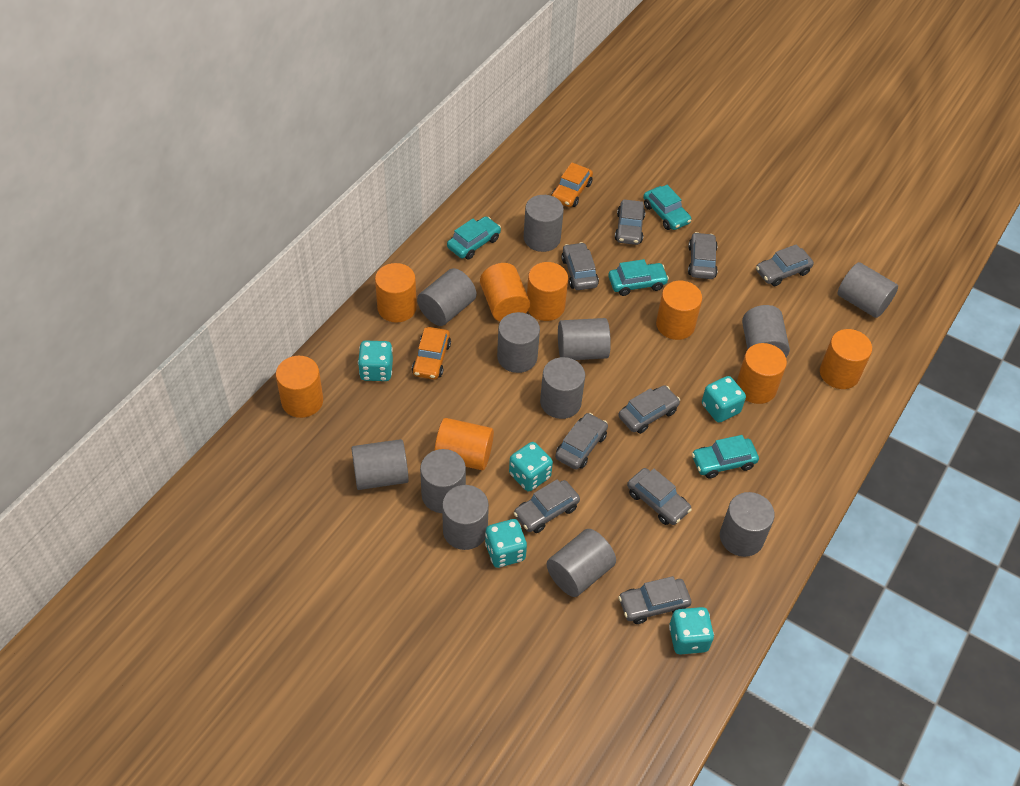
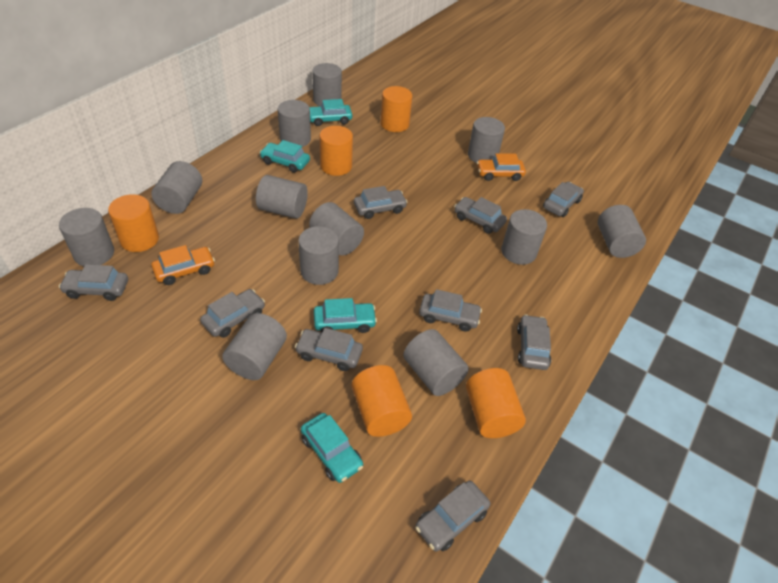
orange cylinder: [276,356,323,418] [375,263,417,323] [434,418,494,470] [480,263,530,321] [527,262,568,321] [656,281,702,340] [736,343,787,404] [820,329,872,389] = 8 -> [108,194,159,252] [319,126,353,176] [352,365,412,437] [380,86,412,132] [466,368,526,438] = 5
turquoise dice: [358,341,393,381] [485,519,527,568] [509,442,553,491] [669,607,714,655] [702,376,746,422] = 5 -> none = 0

